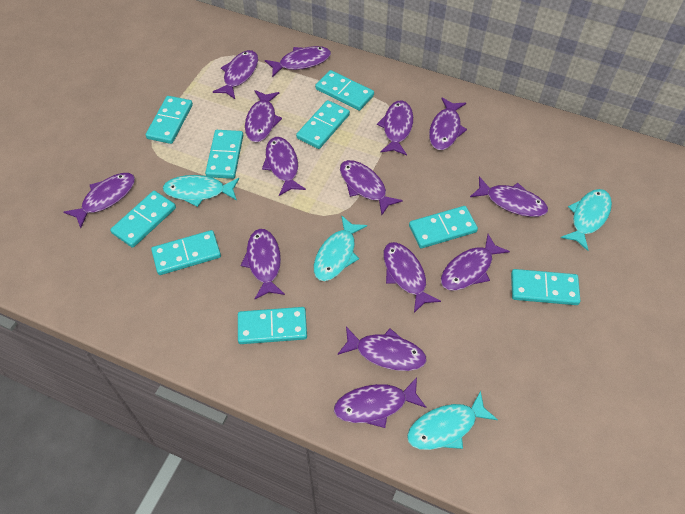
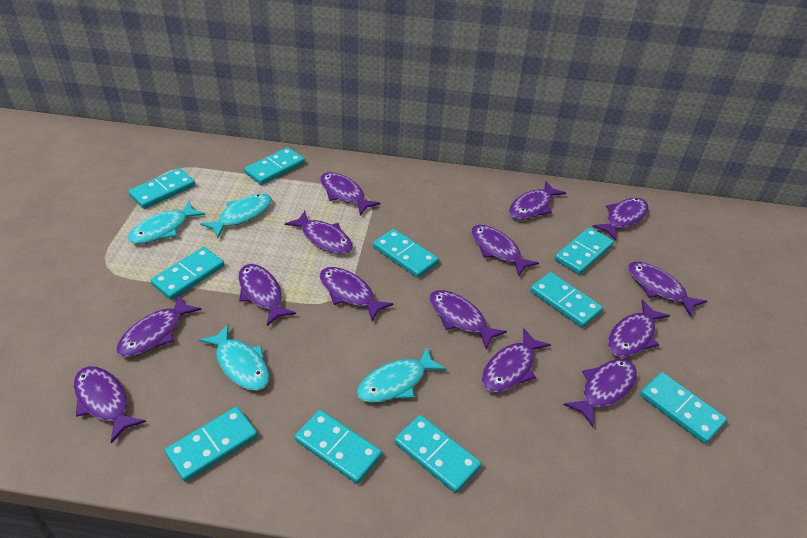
turquoise domino: [110,191,176,248] [146,96,193,144] [151,230,221,275] [205,130,243,179] [238,307,307,344] [296,100,350,149] [315,70,374,111] [409,206,478,248] [511,269,580,305] = 9 -> [128,168,195,209] [151,247,224,300] [165,407,258,482] [244,147,305,185] [295,410,382,484] [373,229,439,278] [394,415,481,493] [530,272,603,328] [555,227,614,275] [640,372,727,444] = 10

